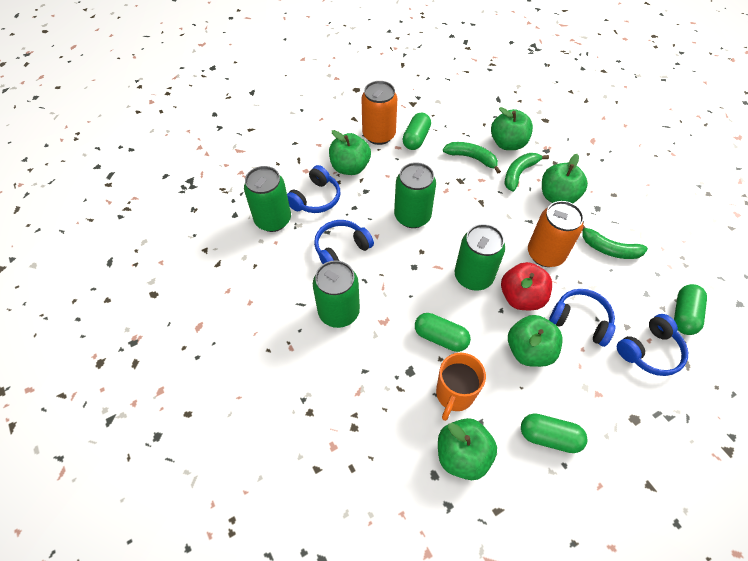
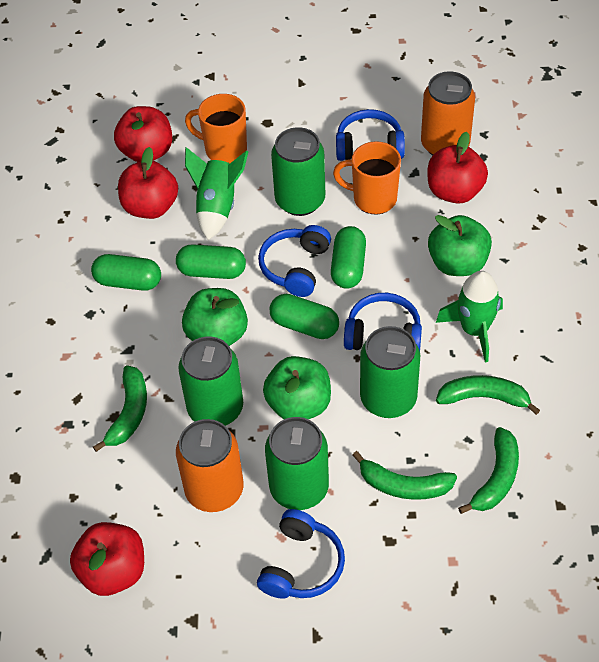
green apple: [329,130,371,175] [438,418,497,480] [491,107,533,150] [508,315,562,367] [542,154,588,203] = 5 -> [182,288,248,346] [263,356,331,419] [428,215,492,276] = 3
green banana: [443,142,501,173] [504,153,549,192] [582,225,648,259] = 3 -> [93,366,147,452] [352,451,457,500] [436,375,540,415] [458,427,519,514] = 4
green rocket: none = 0 -> [185,147,249,240] [436,271,503,362] = 2
orange mug: [436,353,486,421] = 1 -> [185,94,247,163] [333,141,401,215] = 2
red apple: [501,262,552,310] = 1 -> [70,522,144,596] [114,106,172,162] [118,147,178,219] [428,132,488,204] = 4

